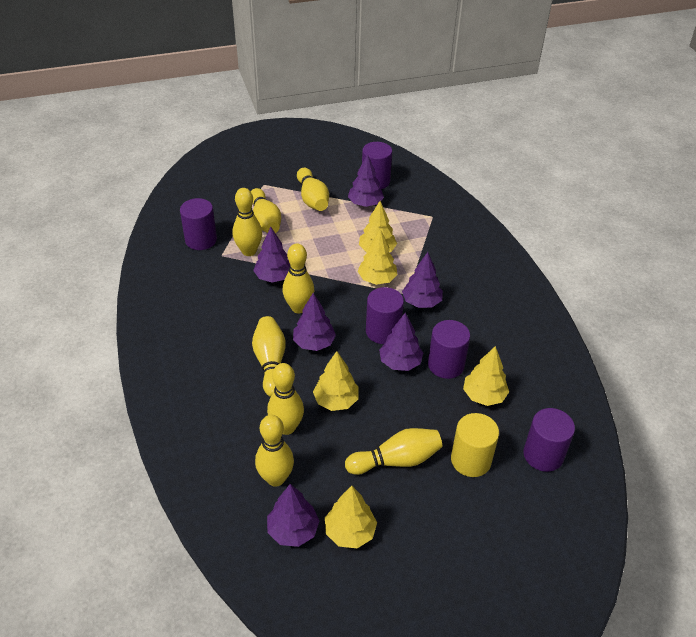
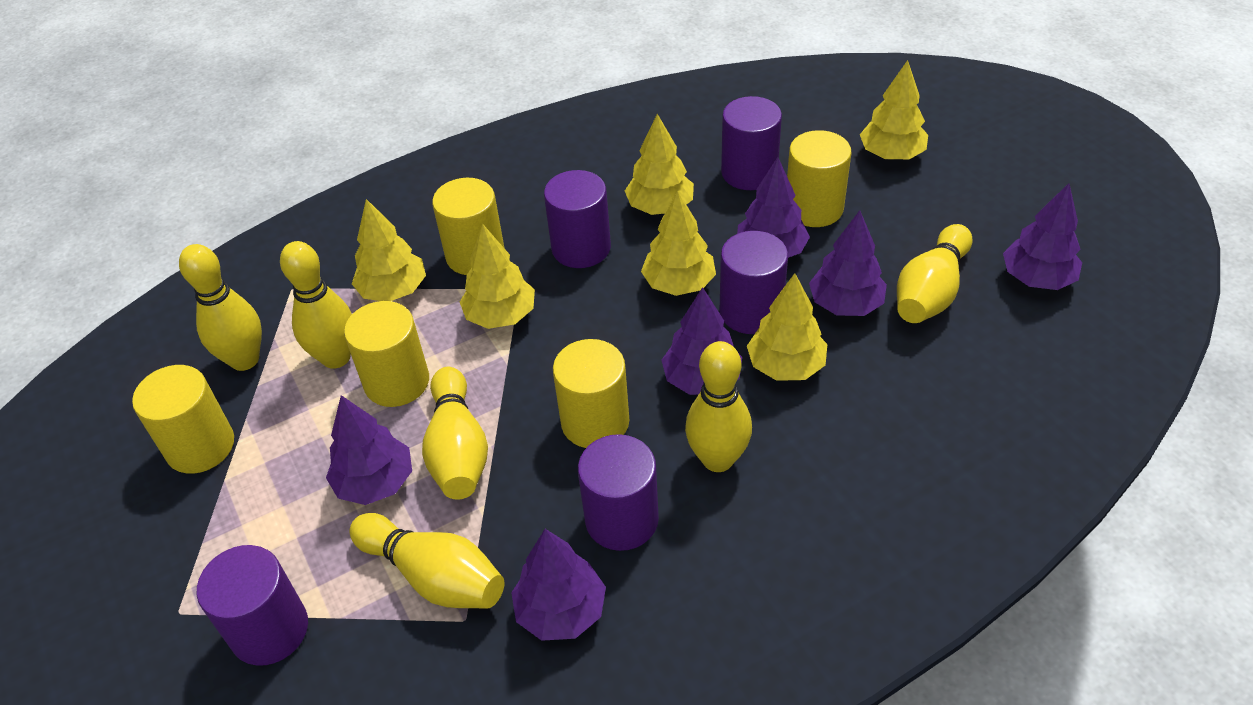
yellow bowling pin: [233,188,262,256] [251,188,281,233] [252,316,286,397] [255,415,294,487] [267,363,304,435] [283,244,314,314] [297,168,329,211] [345,428,443,475] = 8 -> [179,244,262,371] [280,241,352,369] [349,513,505,609] [422,367,488,500] [685,341,752,472] [897,224,972,323] = 6
yellow cylinder: [451,413,499,477] = 1 -> [132,365,234,474] [344,301,429,407] [432,178,504,275] [553,339,629,448] [787,130,851,227] = 5
yellow tree: [313,351,359,411] [325,486,377,548] [358,229,398,285] [359,201,397,253] [463,346,509,406] = 5 -> [352,199,426,301] [460,224,535,329] [625,114,694,215] [641,190,716,296] [747,273,827,381] [860,60,928,160] = 6

